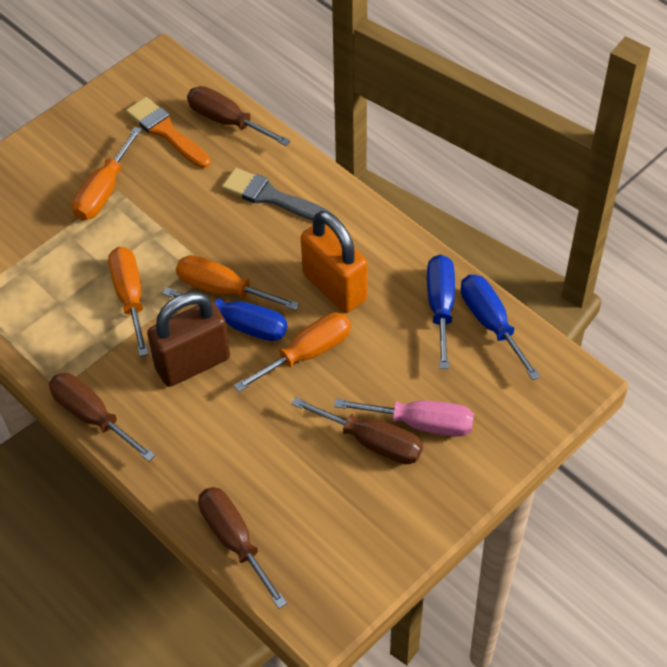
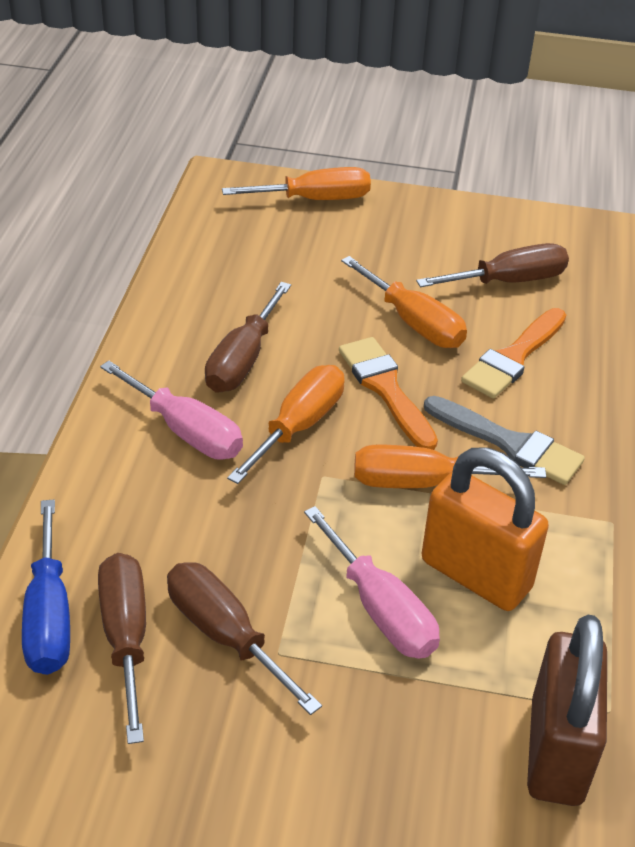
blue screwdriver: [162,287,288,341] [427,255,455,369] [461,274,541,380] = 3 -> [22,500,70,675] = 1
orange brush: [126,97,211,168] = 1 -> [339,337,438,450] [461,308,566,399] = 2
pink screwdriver: [334,399,474,437] = 1 -> [100,361,243,459] [304,506,440,659] = 2

